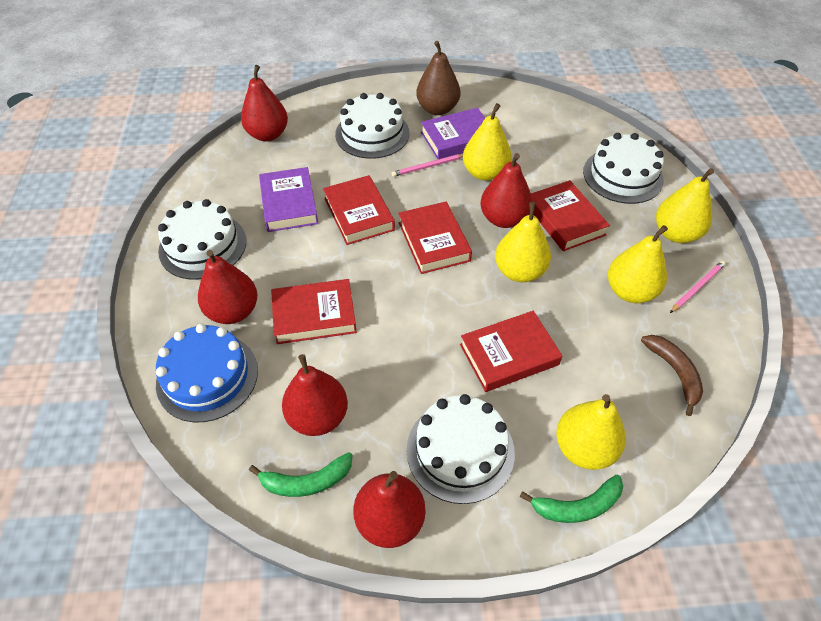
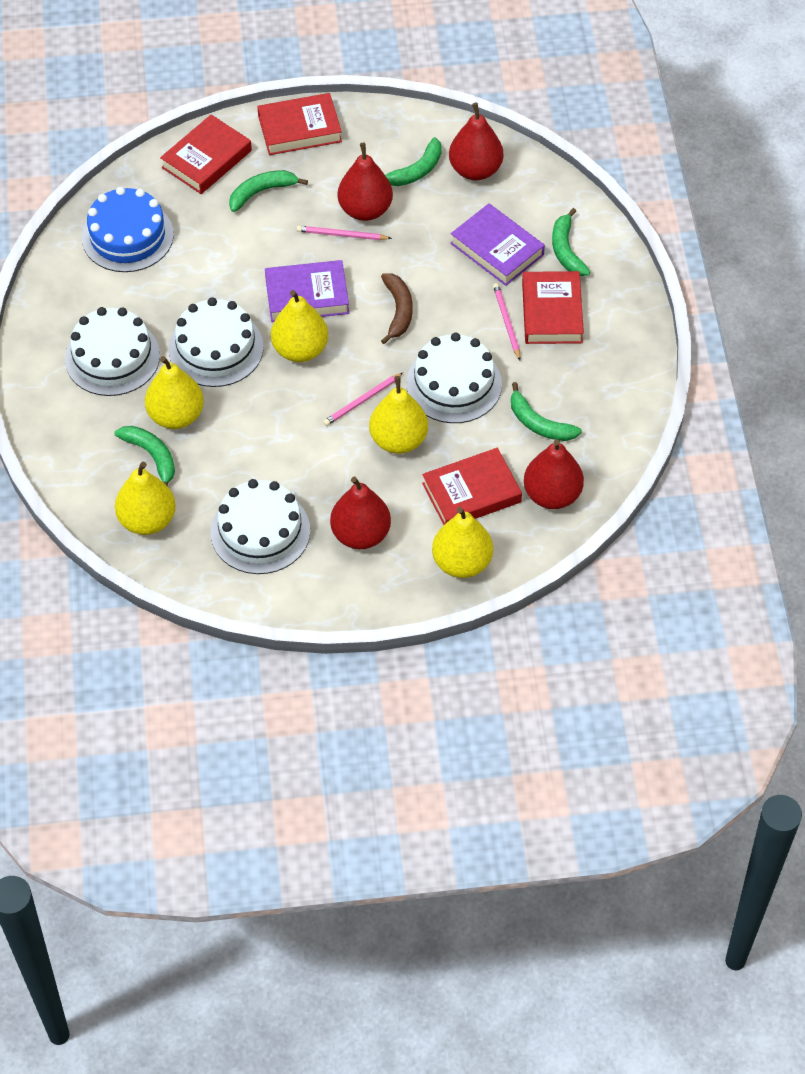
brown pear: [416,41,460,115] = 1 -> none = 0
green banana: [249,452,352,497] [520,475,623,523] = 2 -> [115,426,175,486] [229,170,308,212] [385,137,442,186] [511,382,582,441] [552,208,590,276] = 5
pink pencil: [392,154,463,177] [670,261,726,313] = 2 -> [297,226,392,240] [323,373,403,426] [493,283,520,360] = 3
red book: [271,279,357,344] [323,175,395,245] [398,202,472,274] [460,311,562,392] [531,180,610,251] = 5 -> [160,115,252,194] [257,93,342,155] [422,448,522,525] [522,271,584,344] = 4
red pear: [198,250,257,324] [241,65,288,141] [282,354,348,436] [353,471,426,548] [480,153,533,228] = 5 -> [330,477,391,549] [338,143,393,221] [449,102,503,181] [524,439,584,509] = 4

